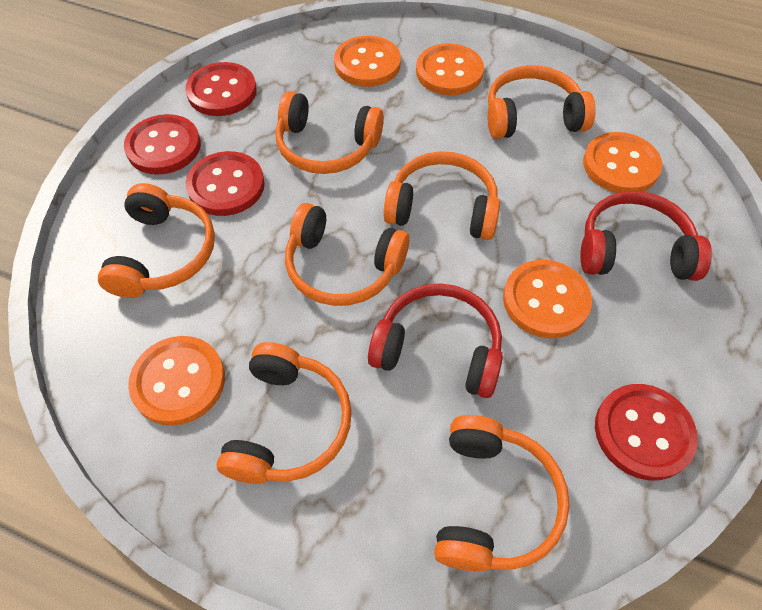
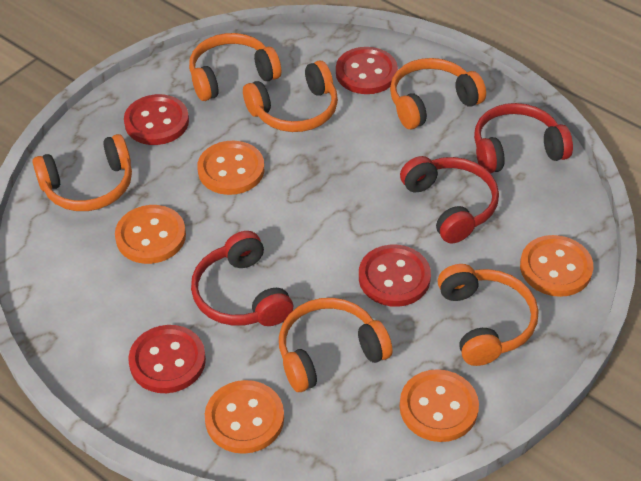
orange headphones: [98,183,215,298] [216,342,352,484] [276,91,384,174] [285,203,409,306] [383,151,500,240] [434,415,570,571] [488,65,596,139] = 7 -> [33,134,132,211] [189,33,281,101] [243,61,338,132] [279,298,392,392] [390,58,486,129] [438,264,538,366] = 6
red headphones: [368,283,503,398] [580,191,712,281] = 2 -> [191,231,293,326] [400,156,499,244] [474,103,573,173] = 3

